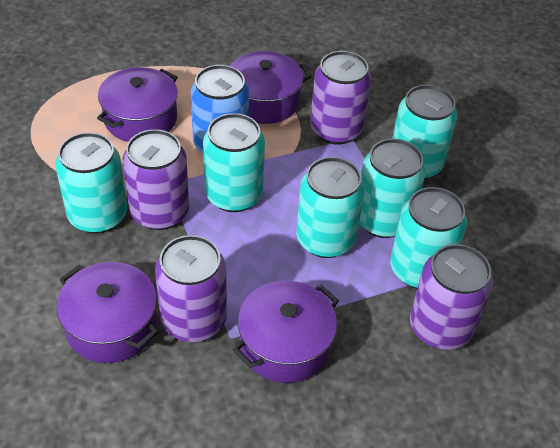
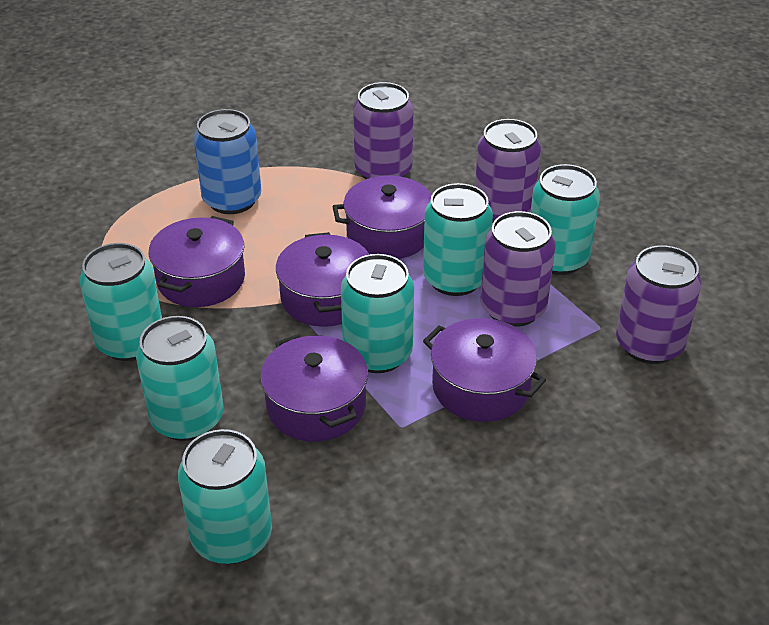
purple pot: [57,262,158,363] [97,67,178,142] [230,51,312,124] [233,281,339,383] = 4 -> [149,216,245,307] [260,333,368,442] [276,232,369,327] [332,176,432,259] [423,318,546,422] = 5

